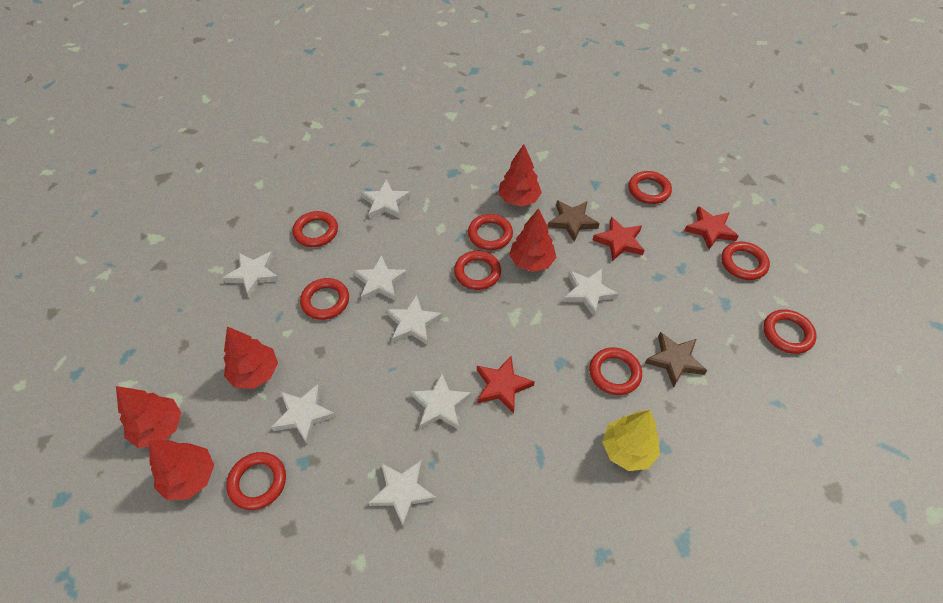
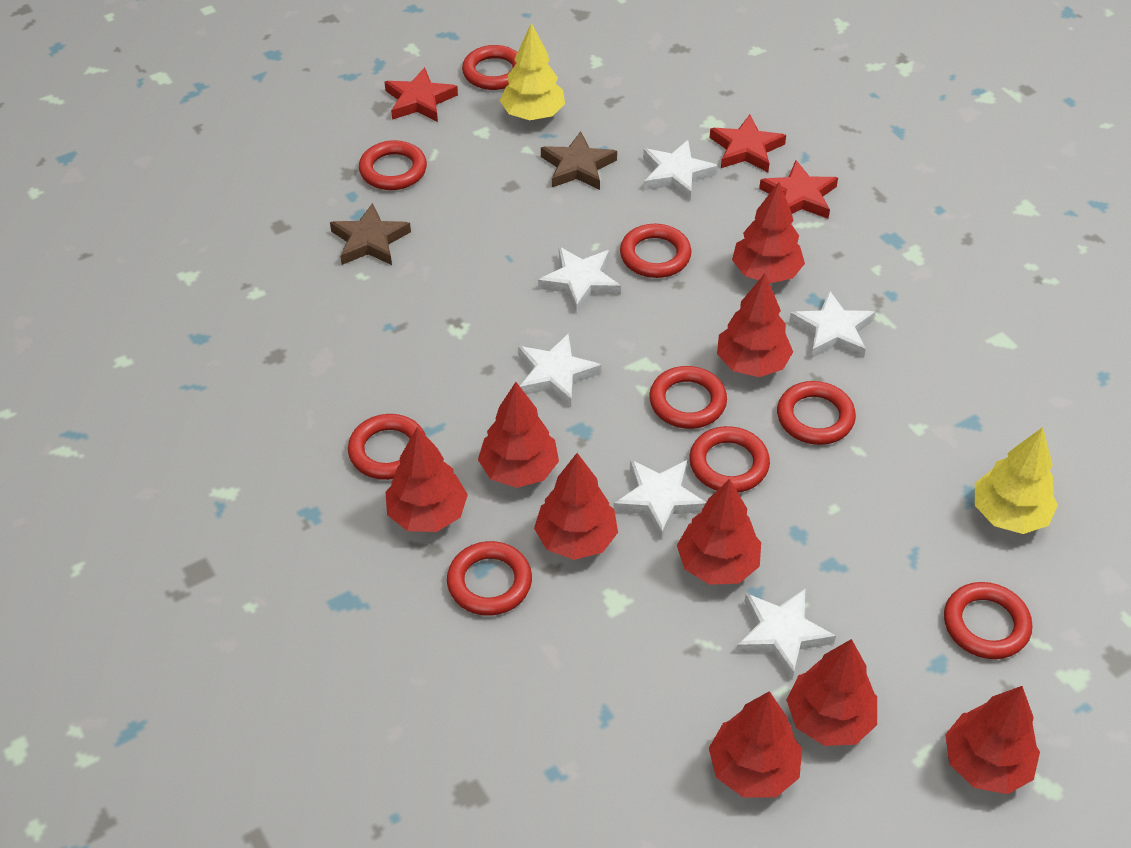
red tree: [116,386,181,448] [149,440,214,500] [224,327,278,389] [498,144,542,207] [509,208,556,272] = 5 -> [385,427,468,532] [478,382,559,488] [534,453,618,560] [677,479,761,585] [709,691,802,798] [717,274,793,377] [732,182,805,283] [786,639,877,746] [945,686,1040,794] = 9
white star: [223,252,279,298] [271,384,336,445] [353,255,408,301] [361,179,411,219] [368,460,436,528] [386,295,442,345] [410,373,471,430] [563,269,619,316] = 8 -> [518,333,601,407] [538,247,621,314] [614,460,706,539] [643,140,718,200] [736,588,836,679] [789,290,875,358] = 6
yellow tree: [602,410,660,471] = 1 -> [500,23,565,120] [975,427,1058,534] = 2

